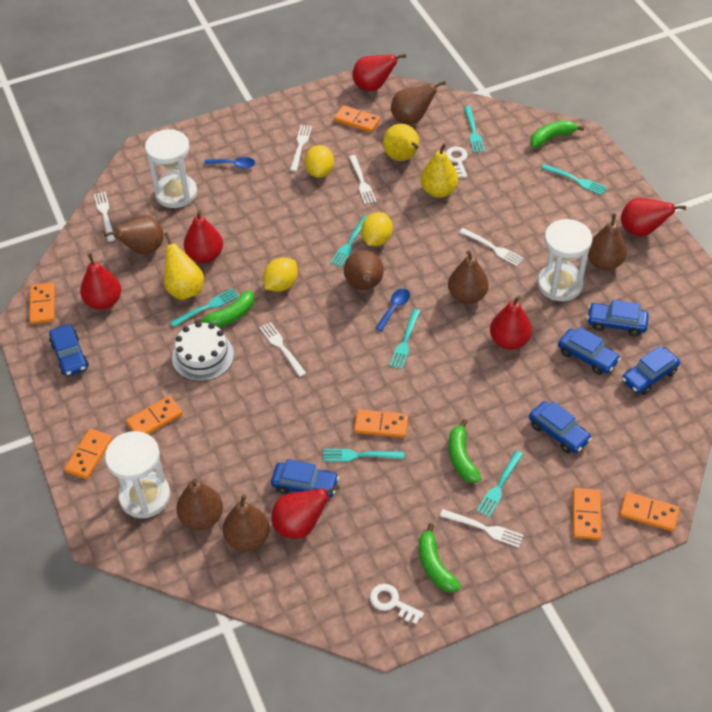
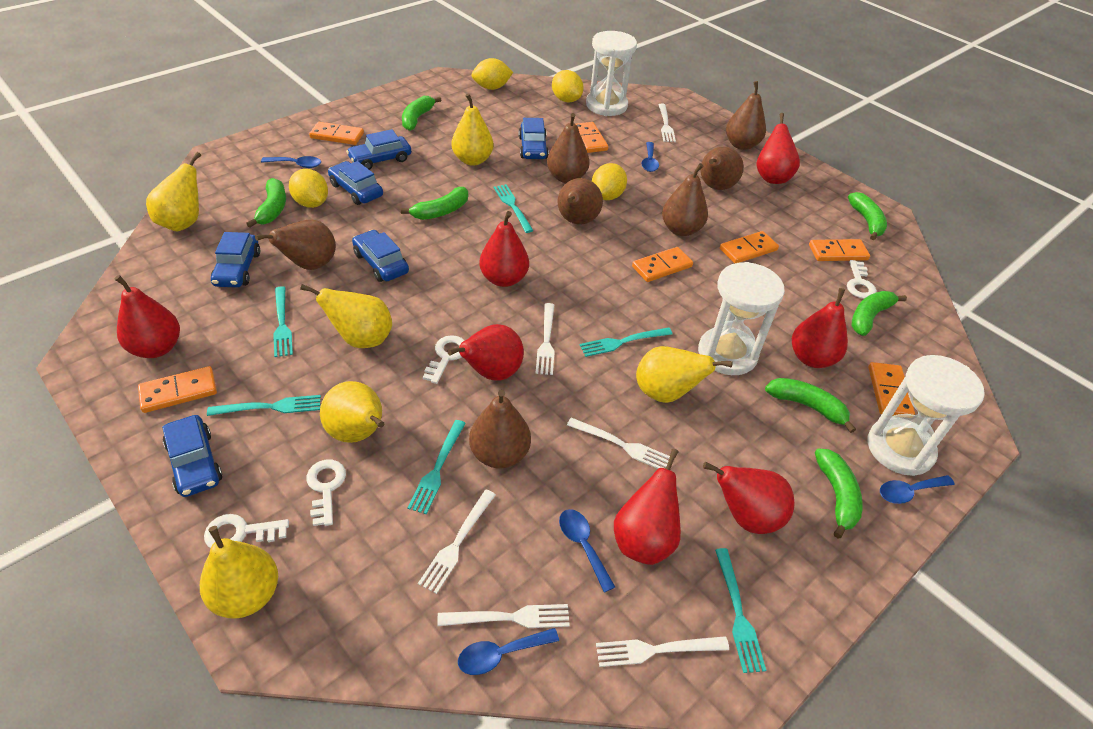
blue spoon: [204,157,255,169] [376,288,410,331] = 2 -> [261,156,321,168] [458,628,559,675] [559,509,615,592] [641,142,659,172] [880,475,955,504] = 5
green banana: [194,290,254,327] [419,523,461,593] [449,419,481,483] [530,120,584,148] = 4 -> [246,178,286,228] [401,187,468,220] [402,96,441,131] [765,378,856,433] [815,448,862,538] [848,192,887,240] [851,291,907,336] = 7
red pear: [80,253,121,310] [184,210,223,263] [271,485,340,539] [352,54,406,91] [490,296,532,350] [621,198,686,237] = 6 -> [114,275,180,358] [447,324,524,381] [479,211,529,287] [614,449,681,565] [703,462,795,534] [756,113,800,184] [792,288,848,368] = 7
turquoise fork: [170,288,239,327] [323,449,404,462] [330,216,368,267] [390,309,420,369] [464,106,485,153] [477,450,523,518] [541,164,607,195] = 7 -> [207,395,321,416] [273,286,293,357] [407,420,466,514] [494,184,534,233] [580,327,673,357] [715,548,766,673] = 6
white cake: [172,322,234,381] = 1 -> none = 0
white key: [370,584,424,624] [446,147,468,178] = 2 -> [204,514,289,548] [306,460,346,526] [423,335,465,384] [847,260,877,299] = 4
yellow lemon: [263,258,298,292] [304,145,334,178] [361,212,393,246] = 3 -> [289,169,328,208] [471,58,513,90] [552,70,584,103] [592,163,627,200] = 4
yellow pear: [164,232,204,300] [383,124,419,161] [421,143,458,198] = 3 -> [146,152,201,232] [200,526,278,618] [300,284,392,348] [320,381,384,443] [452,93,494,166] [636,346,733,403] = 6

